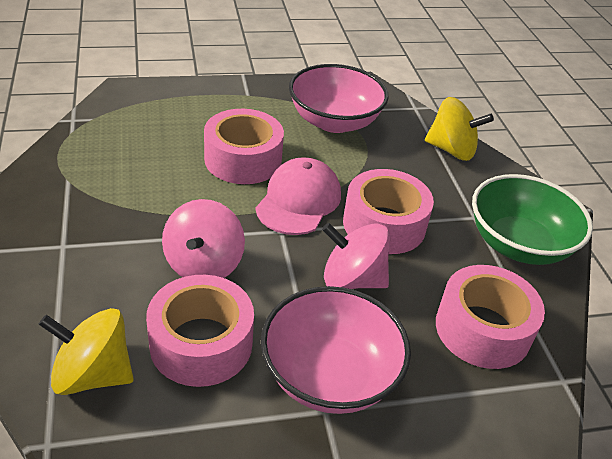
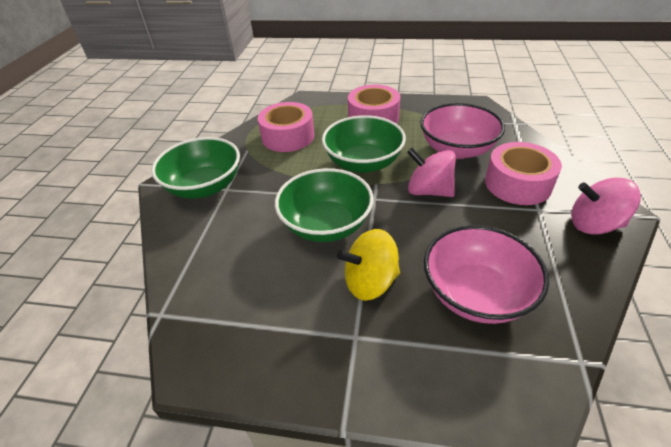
green bowl: [472,174,593,265] = 1 -> [151,137,240,199] [275,168,374,242] [322,115,406,173] = 3
pink cap: [256,157,341,235] = 1 -> none = 0
pink tape: [146,275,254,387] [204,109,284,184] [343,169,434,254] [436,265,545,369] = 4 -> [258,102,315,152] [348,85,400,124] [485,142,562,205] = 3
yellow spinning top: [39,308,134,395] [425,97,494,161] = 2 -> [337,229,400,301] = 1

